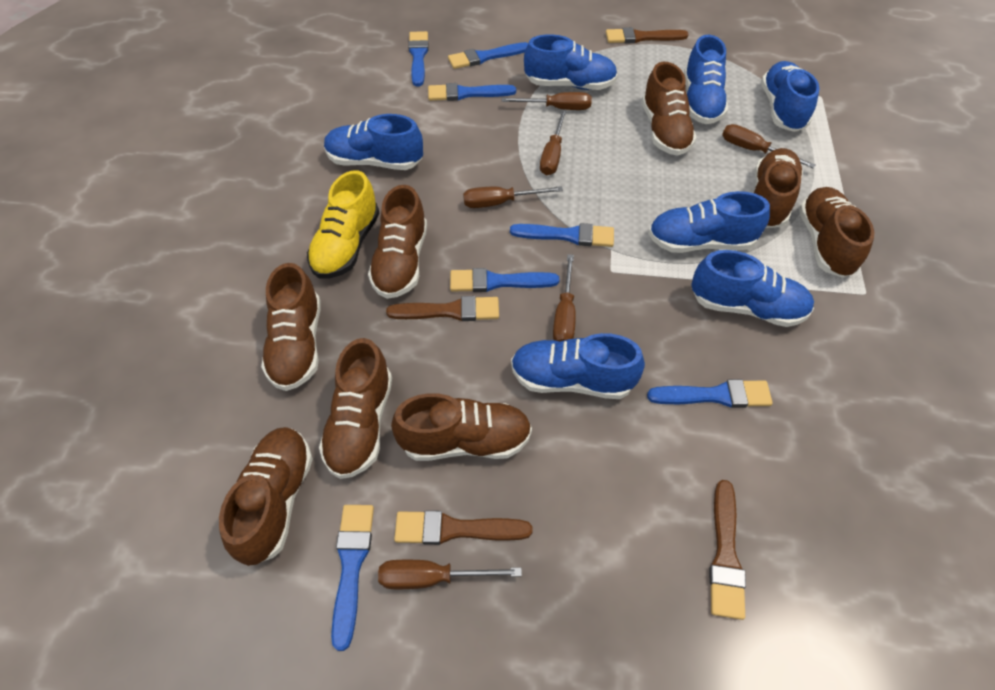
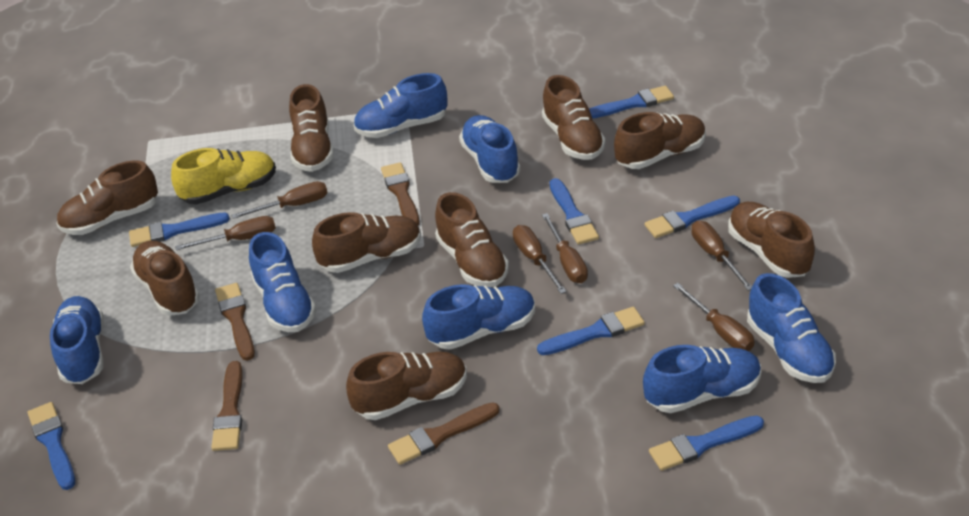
brown shoe: [219,427,313,566] [261,263,320,391] [319,338,392,479] [368,185,427,299] [391,393,532,461] [642,62,697,156] [753,148,803,228] [799,187,874,278] = 8 -> [56,160,158,235] [130,241,200,316] [289,84,334,172] [312,212,421,273] [346,352,467,420] [435,192,509,287] [542,75,605,160] [614,112,706,169] [728,202,815,278] = 9

